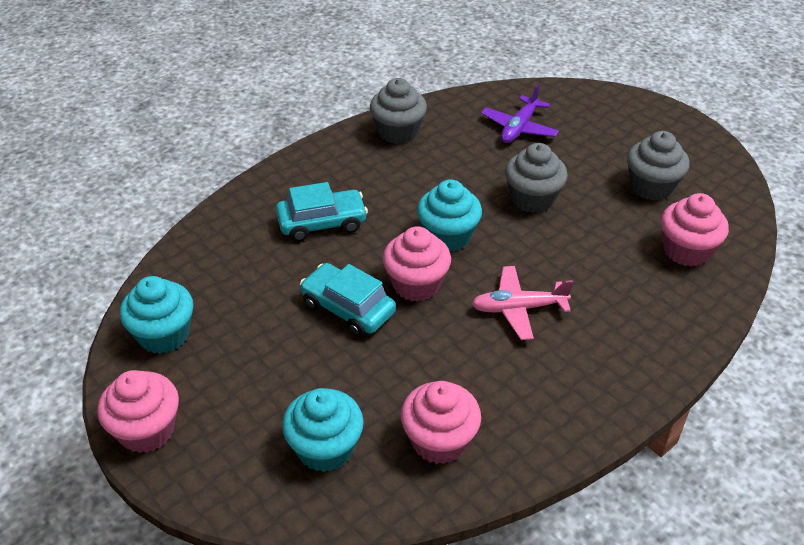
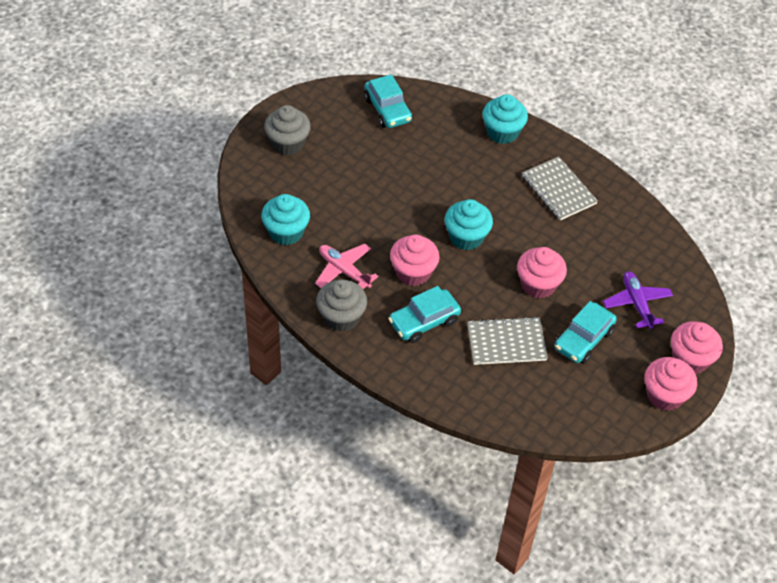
grey cupcake: [370,78,427,144] [505,143,568,213] [627,131,690,200] = 3 -> [264,105,311,156] [316,279,367,332] = 2
grey notebook: none = 0 -> [467,316,548,365] [522,156,598,220] = 2
turquoise car: [276,182,368,242] [300,263,396,337] = 2 -> [364,74,412,128] [388,286,461,343] [554,301,617,364] = 3

